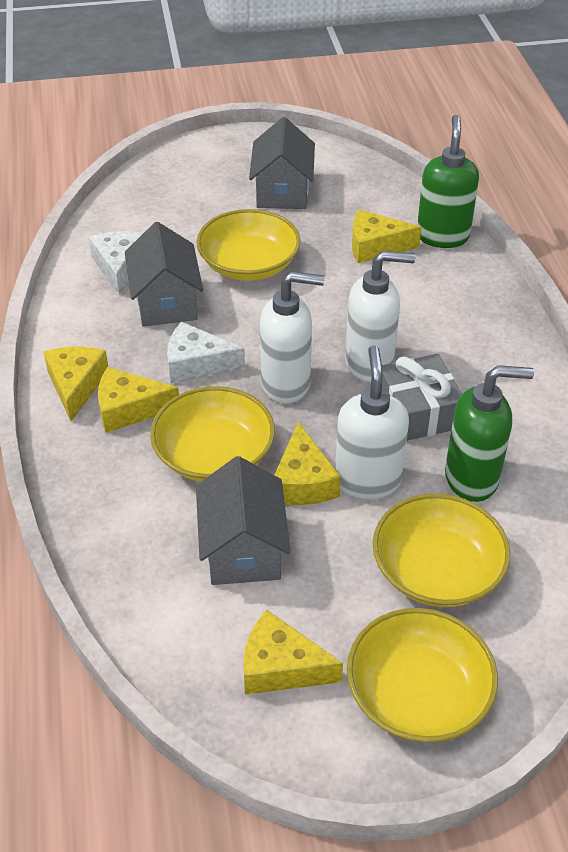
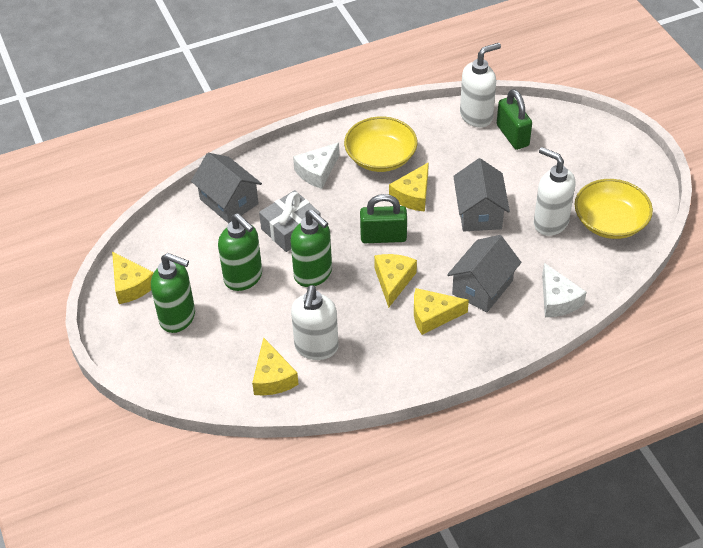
green padlock: none = 0 -> [360,194,407,243] [497,89,532,150] = 2
green soap dispenser: [417,115,479,248] [445,365,534,502] = 2 -> [151,253,195,333] [218,213,262,291] [290,209,332,287] = 3
yellow bowl: [150,386,275,482] [196,209,301,281] [347,608,498,742] [373,494,510,607] = 4 -> [344,116,418,172] [574,179,653,239] = 2

